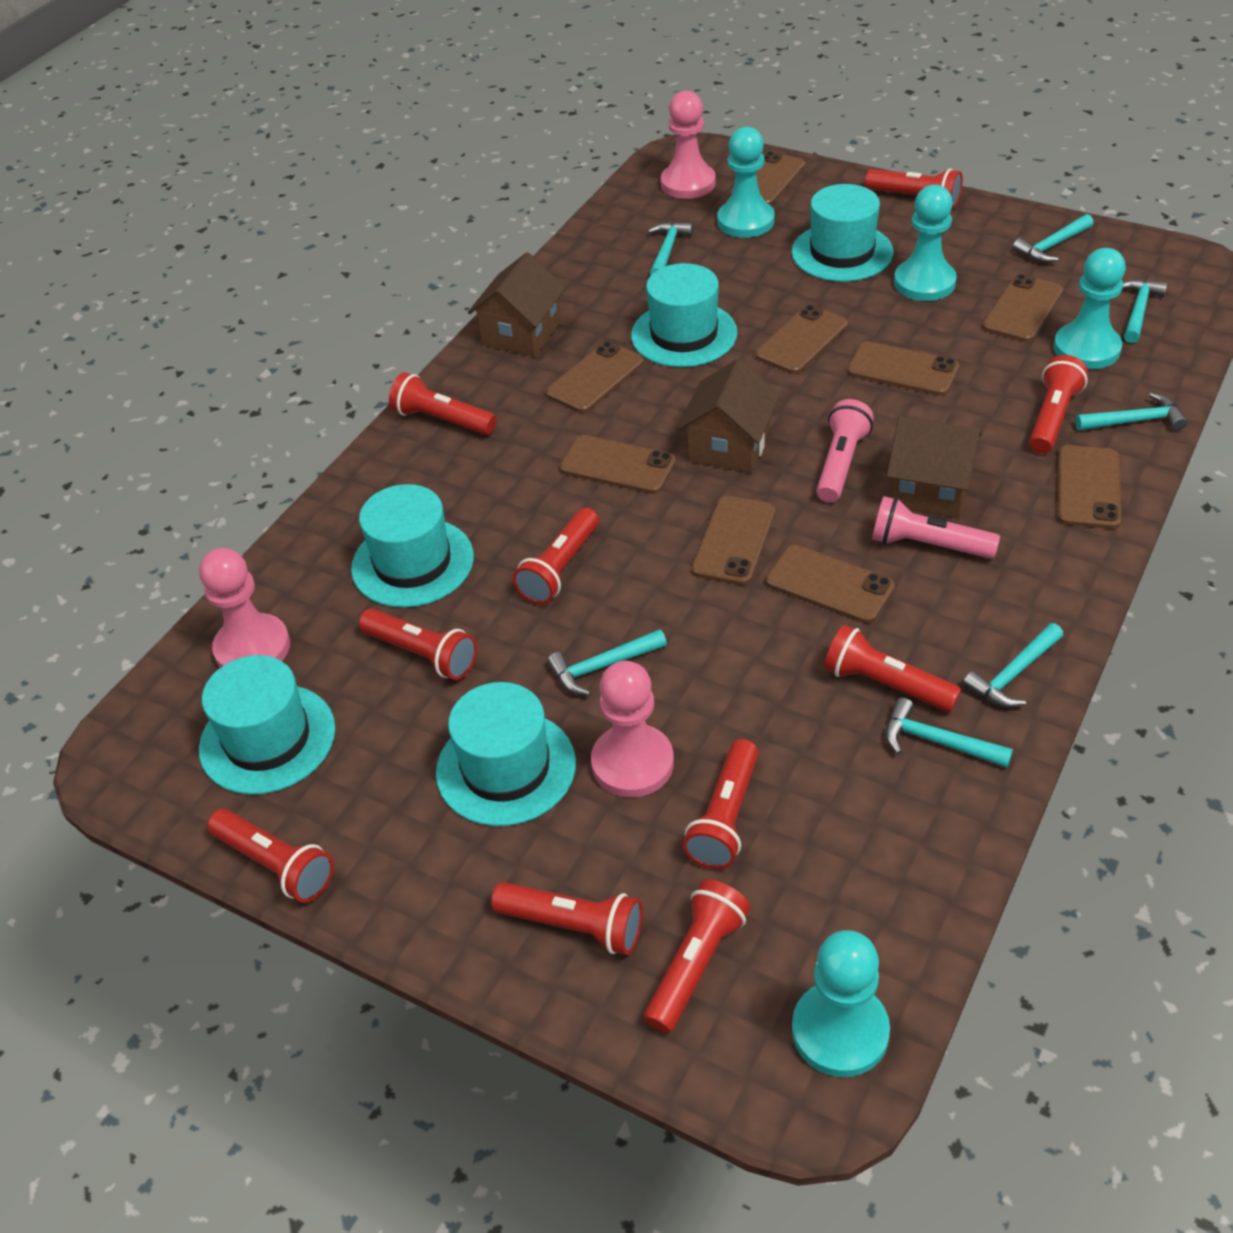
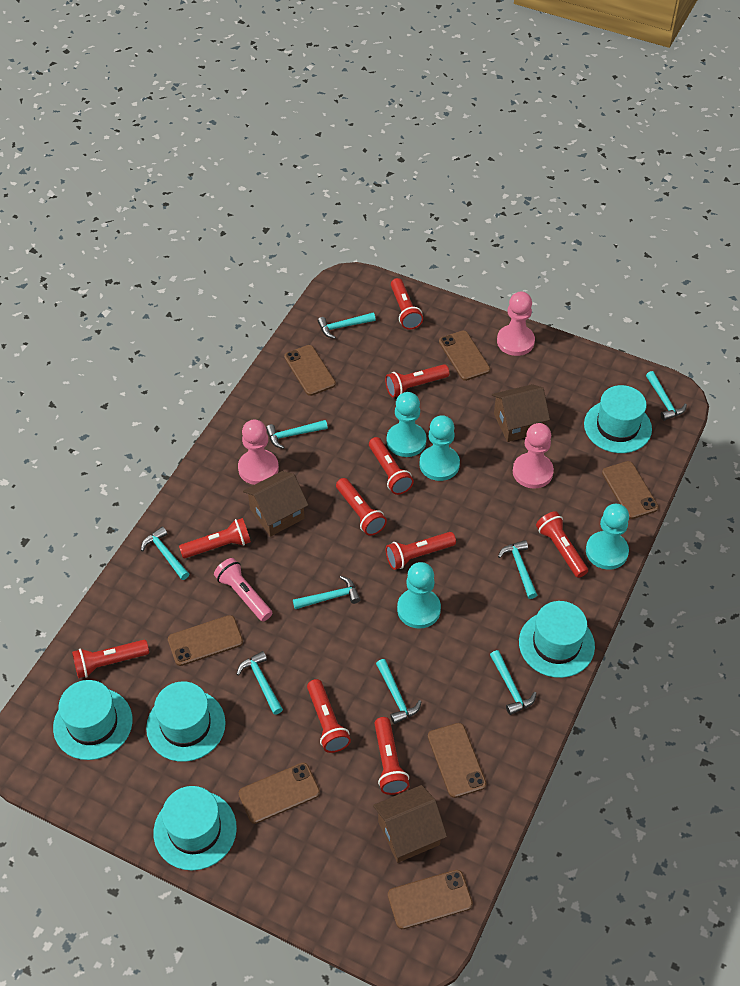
brown phone: [546,341,644,413] [560,435,676,494] [691,496,775,585] [730,151,805,205] [755,305,848,374] [766,545,895,623] [847,341,959,396] [982,274,1063,342] [1058,445,1122,529] = 9 -> [168,615,243,666] [239,763,320,824] [284,345,336,396] [388,870,473,929] [428,723,487,798] [439,330,490,381] [602,461,659,519] = 7
pink flashlight: [816,399,874,503] [872,496,1000,559] = 2 -> [214,558,272,622] = 1
turquoise hammer: [547,629,667,695] [648,222,693,276] [885,697,1013,768] [962,623,1063,707] [1012,214,1093,263] [1075,392,1188,431] [1123,279,1168,343] = 7 -> [141,527,189,580] [237,651,283,715] [266,420,328,449] [293,576,361,609] [318,313,376,339] [376,659,422,724] [490,650,537,715] [498,540,537,599] [646,371,687,421] = 9

